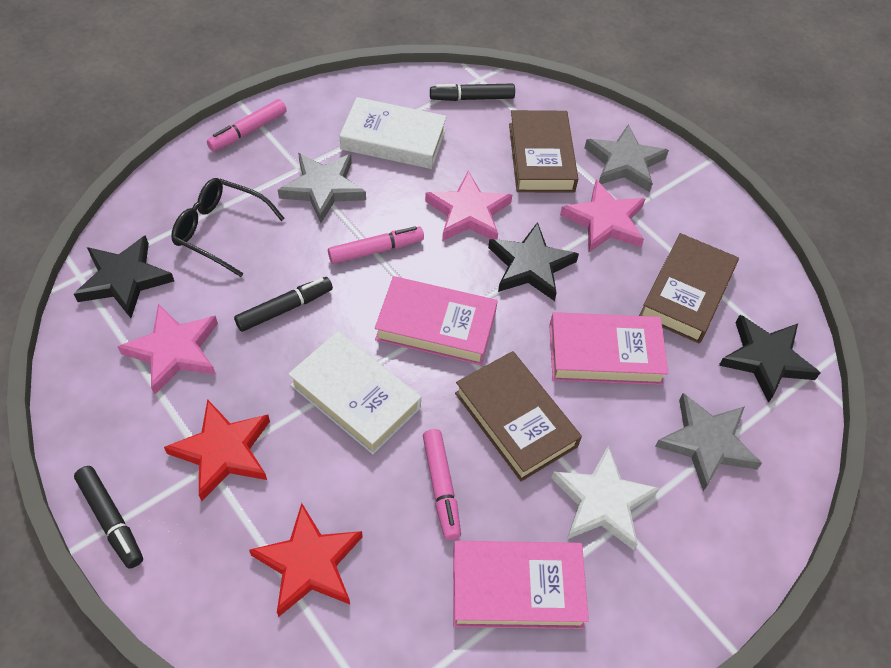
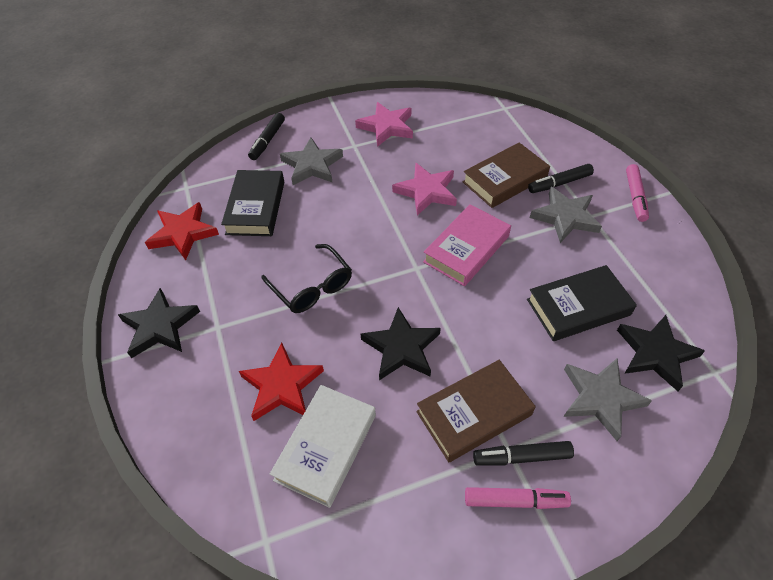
black book: none = 0 -> [221,170,284,236] [527,265,637,341] = 2
brown book: [455,351,582,481] [509,110,578,192] [639,233,739,343] = 3 -> [416,360,536,462] [463,142,550,208] = 2
pink book: [375,276,498,365] [453,541,589,629] [549,312,669,385] = 3 -> [423,204,511,286] = 1
pink marker: [207,99,287,151] [328,226,424,264] [423,429,461,540] = 3 -> [465,487,571,509] [626,164,649,222] = 2
pink star: [118,304,218,395] [425,171,512,241] [560,180,645,252] = 3 -> [355,102,413,147] [392,163,457,215] = 2
white book: [288,331,421,454] [340,97,447,169] = 2 -> [270,385,376,508] = 1
white star: [552,445,660,550] = 1 -> none = 0

